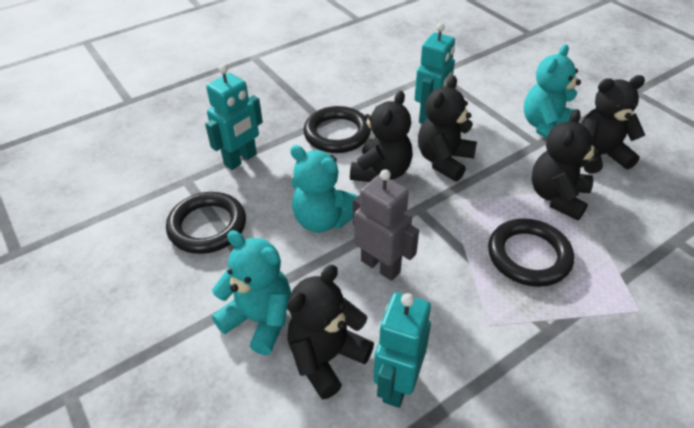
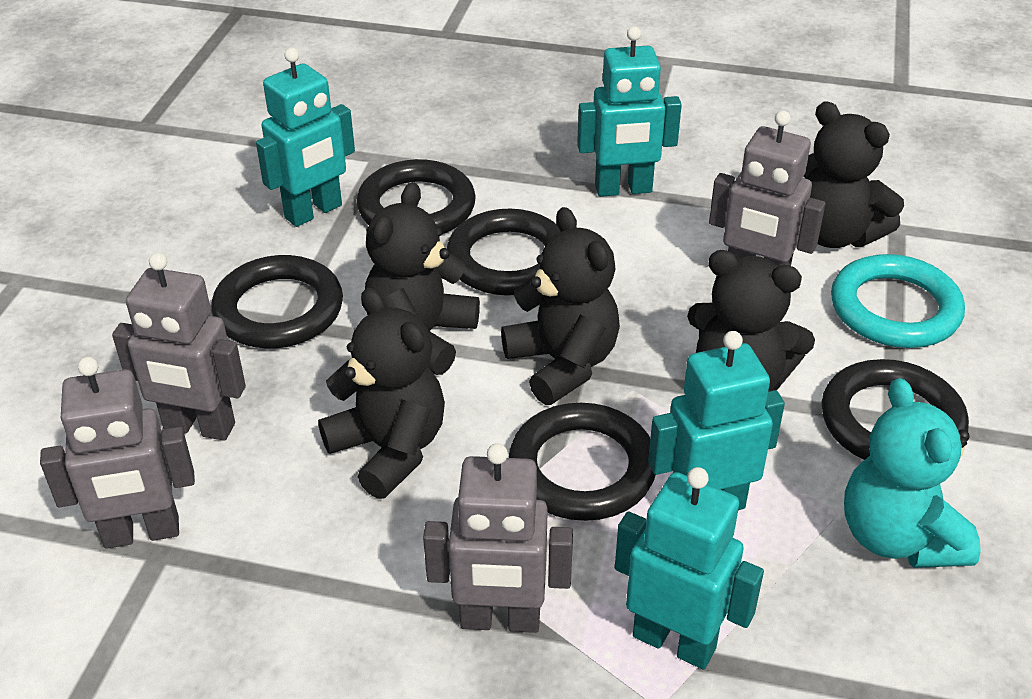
black ring: [166,192,246,254] [303,106,371,153] [488,218,574,287] = 3 -> [211,255,343,348] [357,159,476,234] [446,209,561,296] [508,403,655,521] [821,359,969,460] = 5
grey robot: [353,169,419,281] = 1 -> [40,357,195,549] [112,253,246,441] [423,443,573,633] [709,110,825,266] = 4
turquoise ring: none = 0 -> [831,254,965,348] = 1
turquoise robot: [205,64,263,170] [373,292,431,408] [414,23,455,124] = 3 -> [256,48,355,227] [577,26,682,197] [615,467,764,670] [648,331,785,510] = 4
turquoise teddy bear: [212,230,291,355] [290,145,357,233] [524,44,581,138] = 3 -> [844,378,981,568] = 1

